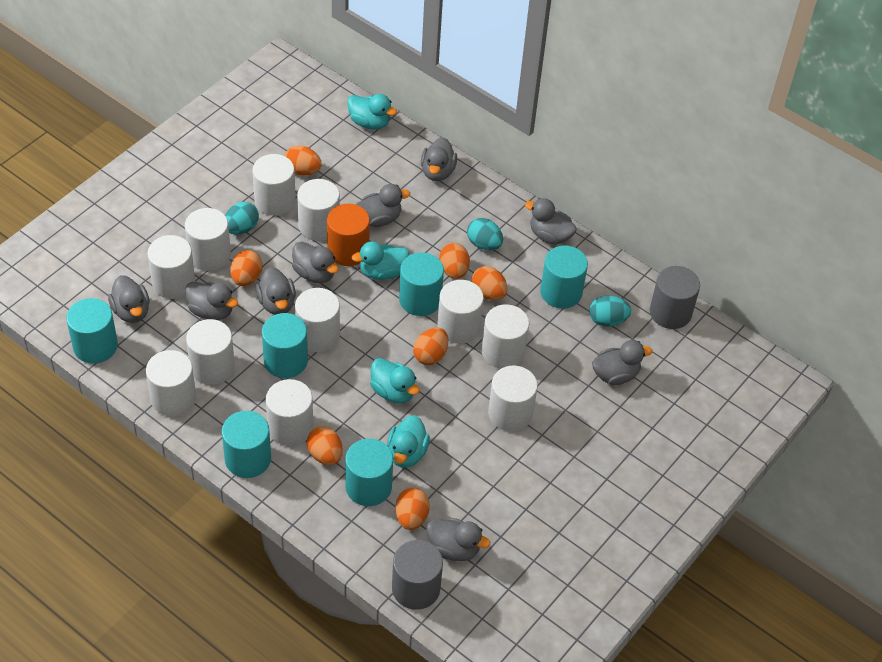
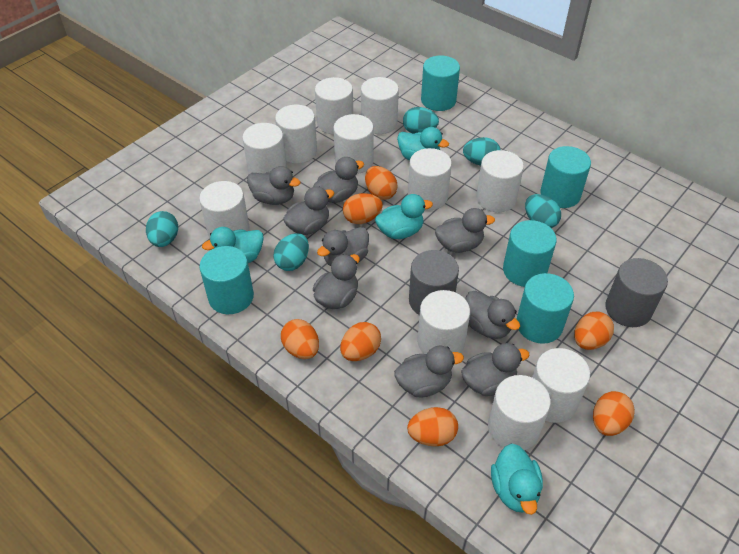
orange cylinder: [327,204,370,266] = 1 -> none = 0
turquoise cylinder: [66,298,118,364] [222,411,271,478] [262,313,308,378] [345,439,393,506] [399,252,444,316] [540,246,588,309] = 6 -> [199,246,254,314] [421,55,460,111] [503,220,557,287] [517,273,574,344] [540,146,591,208] = 5
turquoise egg: [225,202,259,235] [467,218,503,250] [589,295,631,326] = 3 -> [146,211,178,247] [273,233,309,271] [403,107,439,134] [463,137,501,166] [525,194,561,228] = 5

